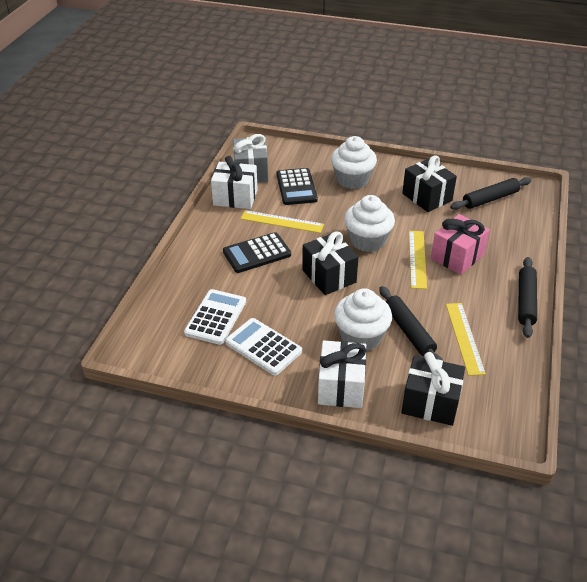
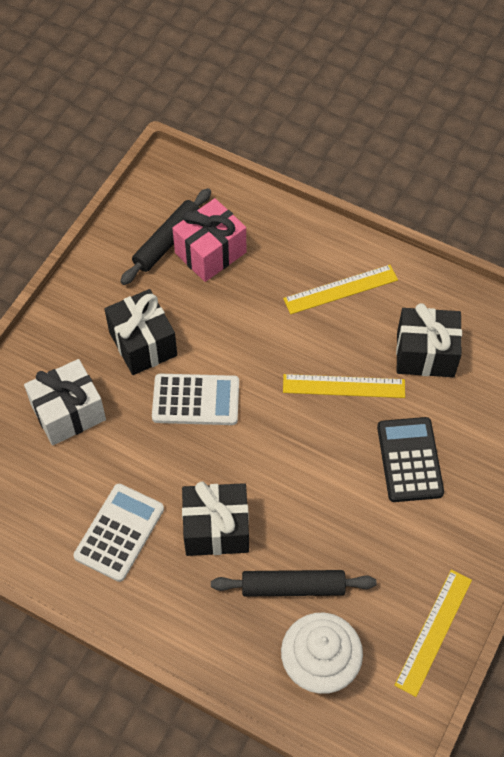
black calculator: [223,232,291,273] [277,168,318,205] = 2 -> [377,417,444,502] = 1
black rolling pin: [379,286,444,362] [450,177,532,210] [518,257,537,338] = 3 -> [120,188,211,285] [211,570,377,597] = 2
grey gift: [233,134,268,183] = 1 -> none = 0
white cupcake: [331,136,377,189] [334,288,392,351] [344,195,395,252] = 3 -> [281,613,363,694] = 1
white gift: [211,156,258,209] [318,340,366,408] = 2 -> [24,359,106,445] = 1

